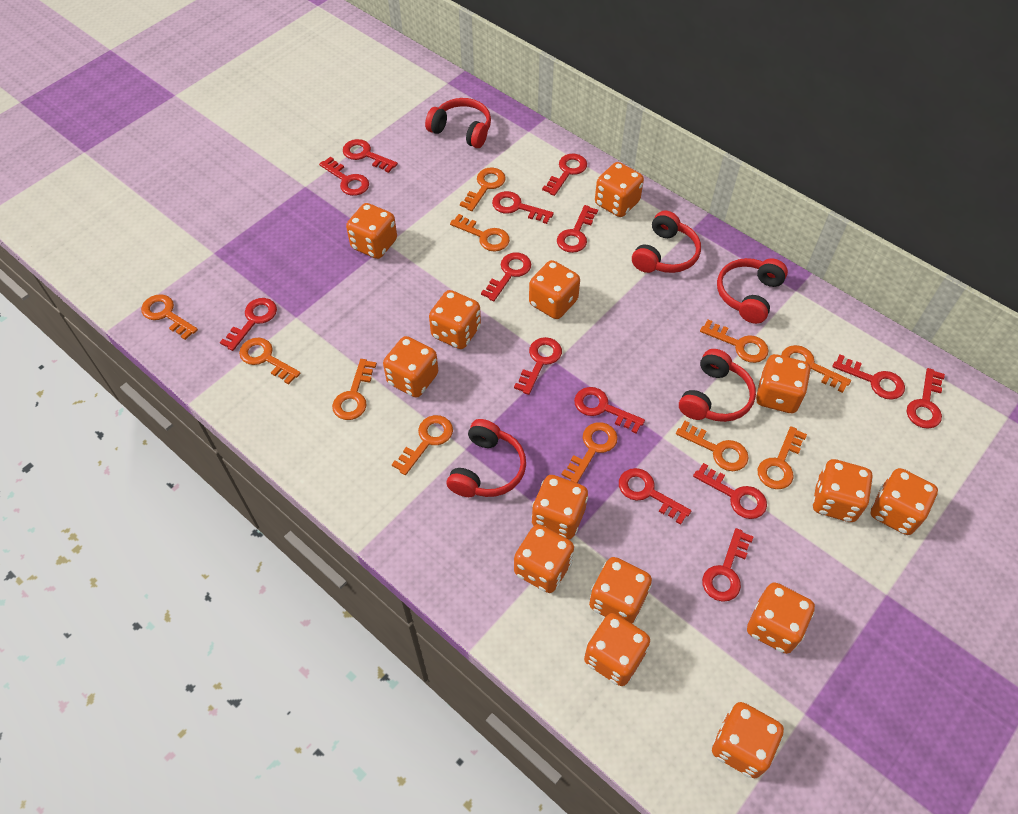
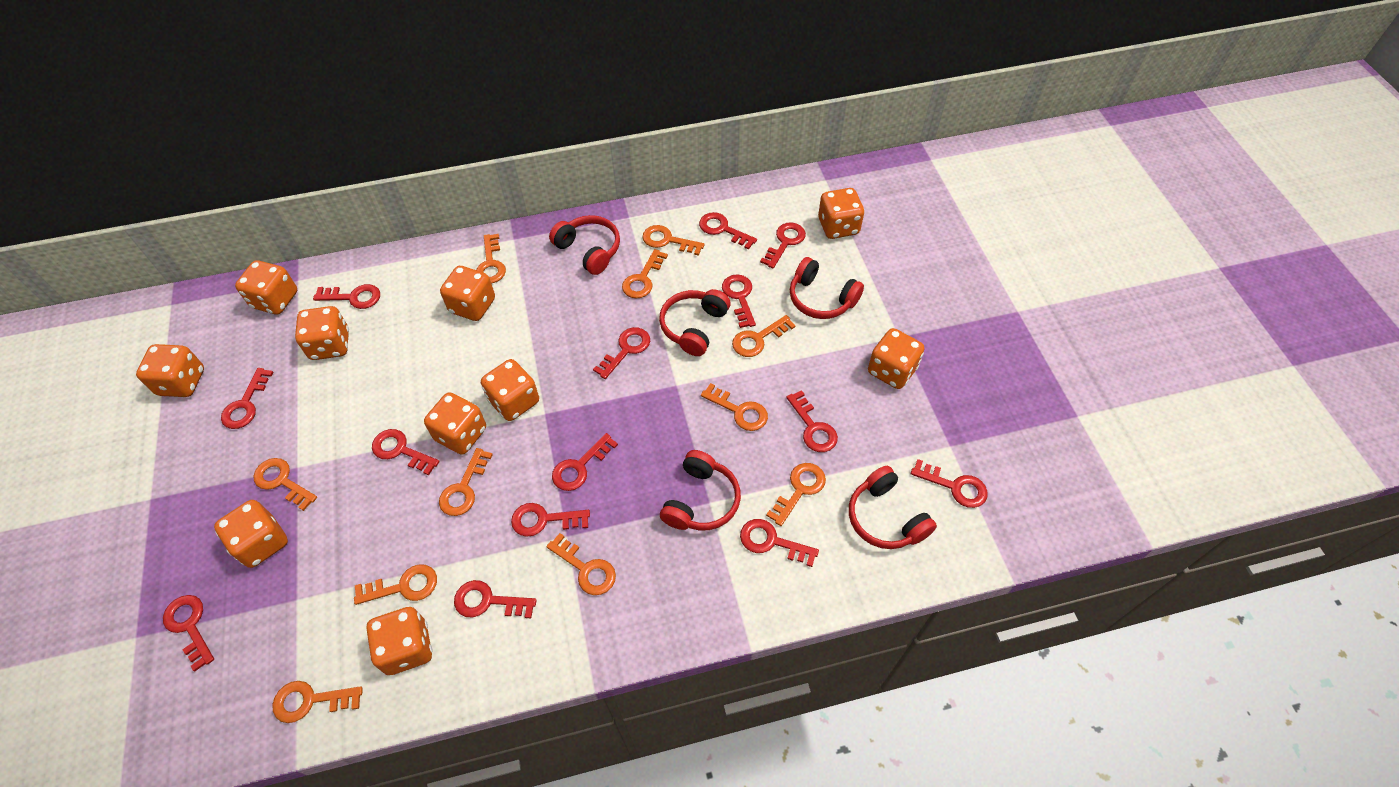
orange dice: [346,203,397,259] [383,336,439,398] [429,290,481,349] [514,524,574,593] [529,260,580,319] [532,475,588,539] [584,613,650,686] [589,557,652,624] [595,162,644,217] [712,702,784,778] [747,582,815,654] [756,354,811,413] [812,459,873,522] [870,468,938,535] = 14 -> [136,344,204,397] [214,500,288,568] [235,260,297,314] [295,306,349,360] [366,607,432,675] [424,392,486,455] [440,266,495,321] [481,359,539,421] [818,188,864,239] [868,328,924,389] = 10

